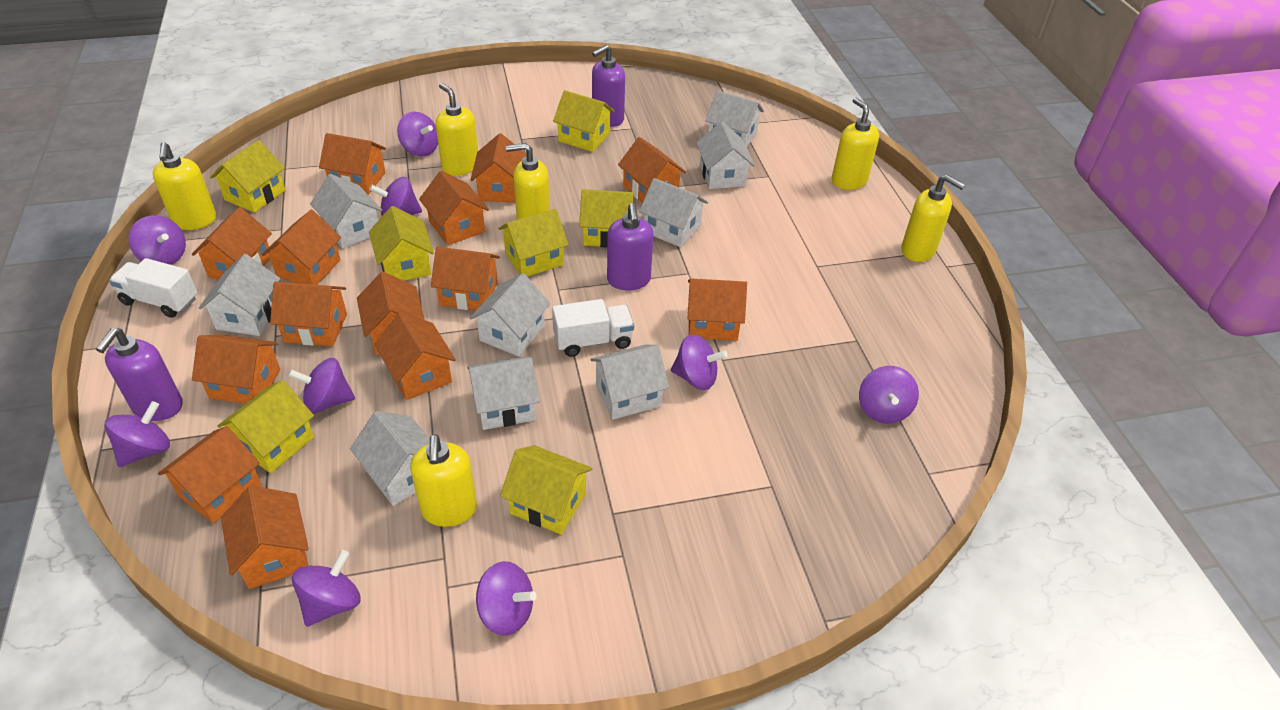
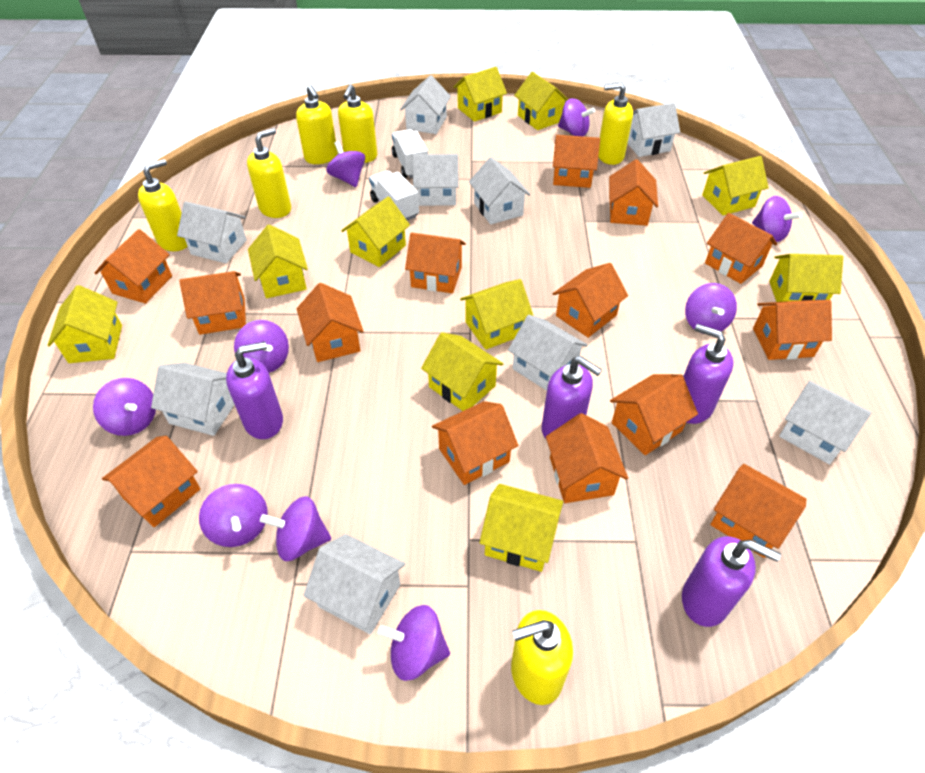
purple soap dispenser: [96,328,183,421] [592,45,625,127] [607,203,653,290] = 3 -> [226,342,283,439] [541,356,602,439] [682,536,781,627] [683,324,734,424] = 4
yellow house: [210,140,285,213] [217,380,314,473] [369,206,434,281] [498,209,569,277] [500,445,593,535] [553,90,615,152] [579,189,634,248] = 7 -> [47,285,122,363] [248,224,308,298] [341,196,410,267] [421,332,503,411] [454,67,507,122] [460,279,534,350] [479,484,563,572] [514,72,569,130] [702,156,769,215] [769,254,843,302] = 10

